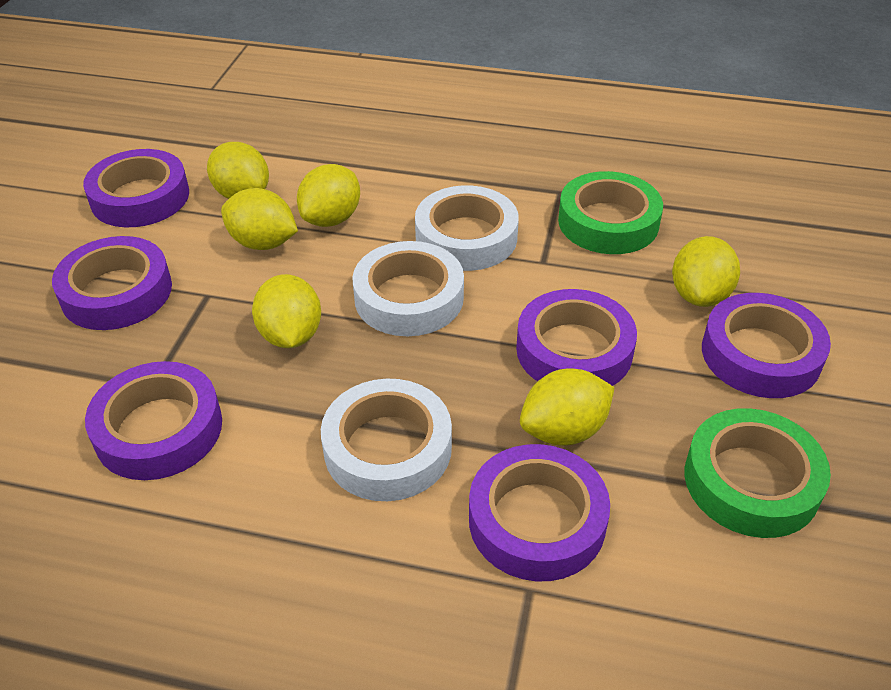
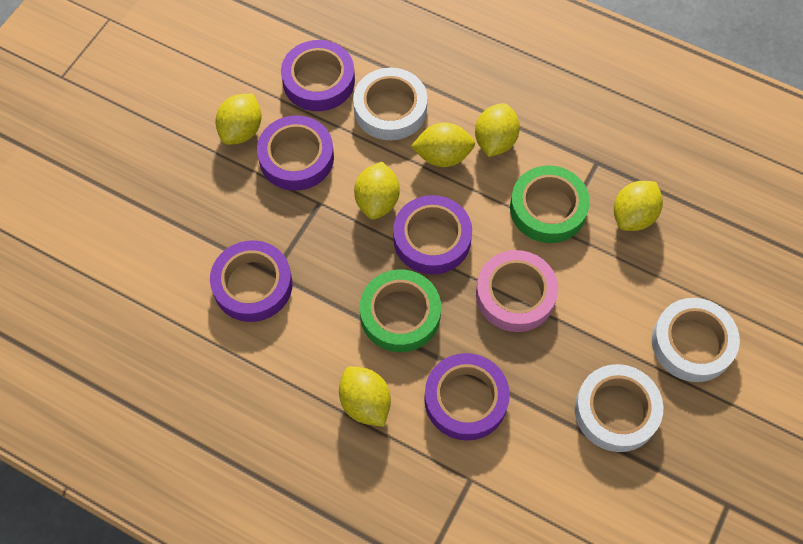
pink tape: none = 0 -> [476,250,558,332] = 1
purple tape: [52,236,172,330] [83,149,189,227] [85,361,222,480] [469,444,610,581] [516,289,637,386] [702,293,831,398] = 6 -> [210,241,293,322] [257,115,334,191] [281,40,355,111] [393,195,472,274] [424,353,510,441] = 5

